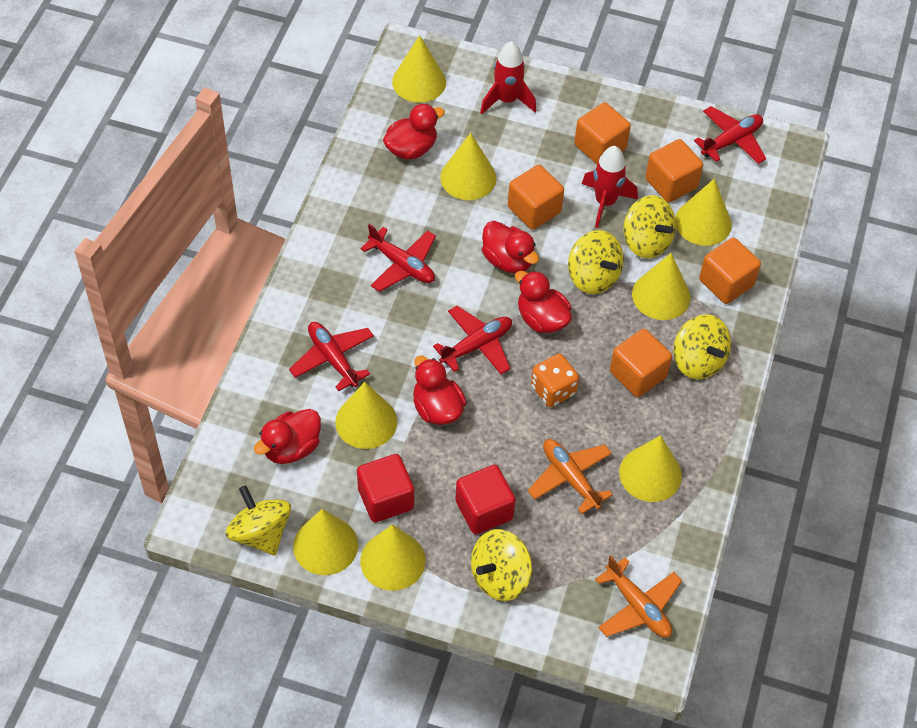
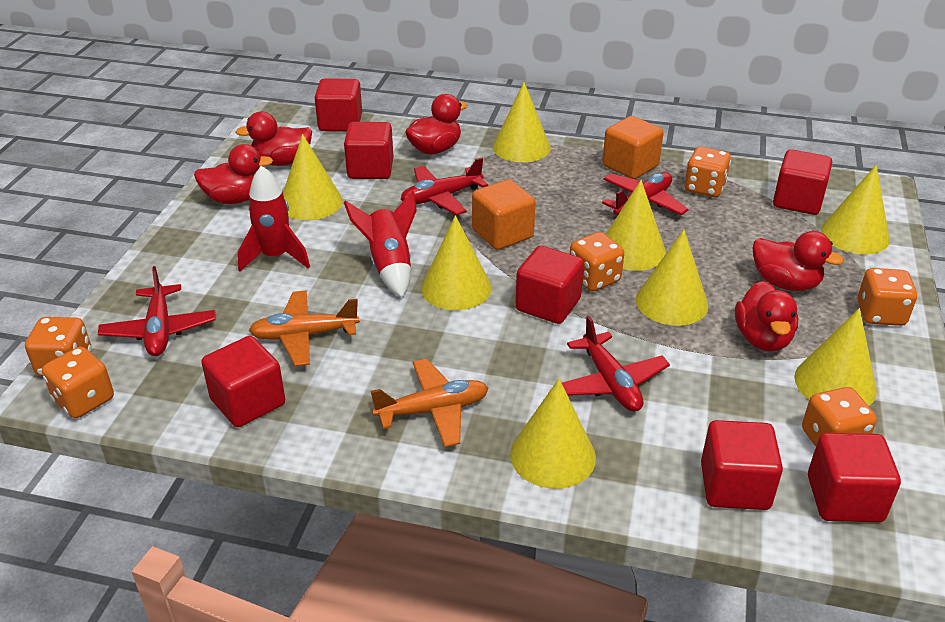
orange cube: [508,165,564,230] [574,102,631,164] [610,329,672,397] [645,139,703,203] [699,238,761,304] = 5 -> [472,179,536,250] [602,116,664,179] = 2
orange dice: [531,354,579,407] = 1 -> [25,317,92,377] [42,347,114,418] [570,232,624,292] [684,147,731,197] [802,387,877,446] [858,268,917,326] = 6
red cube: [357,454,414,522] [455,465,516,534] = 2 -> [201,336,285,427] [315,78,362,132] [344,122,393,179] [515,246,584,324] [701,420,783,510] [773,149,832,215] [808,433,901,522] = 7
yellow spinning top: [226,485,291,556] [471,529,532,601] [568,230,624,294] [623,195,676,258] [673,314,731,379] = 5 -> none = 0

